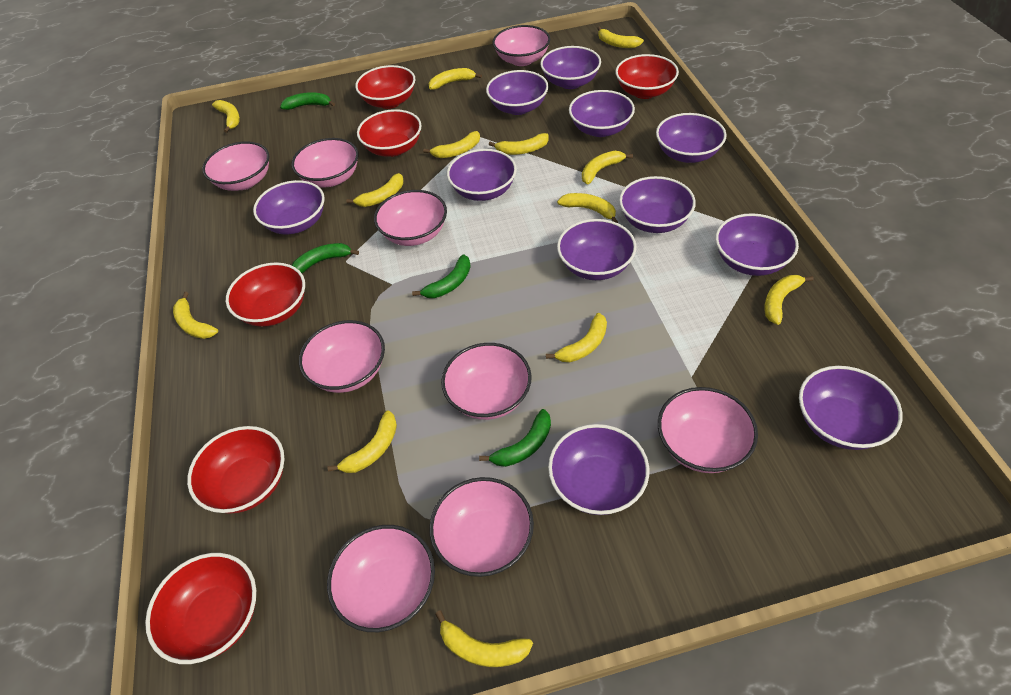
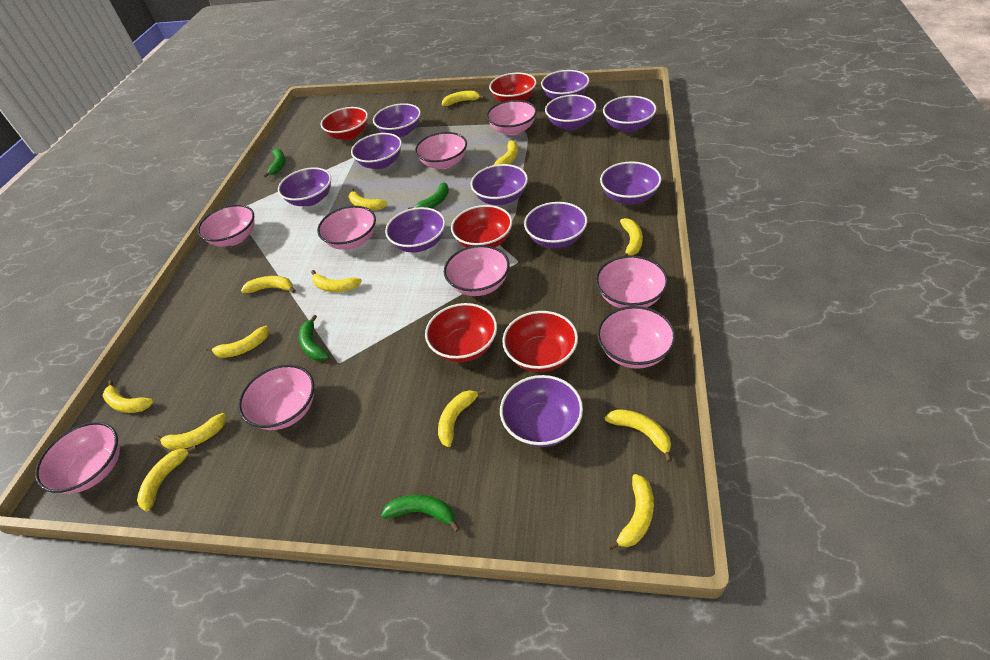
red bowl: [145,553,256,664] [187,426,285,514] [226,262,305,327] [355,65,415,109] [357,109,422,157] [615,54,679,99] = 6 -> [321,107,368,141] [425,303,497,362] [451,205,512,248] [489,73,537,102] [502,311,578,372] = 5

